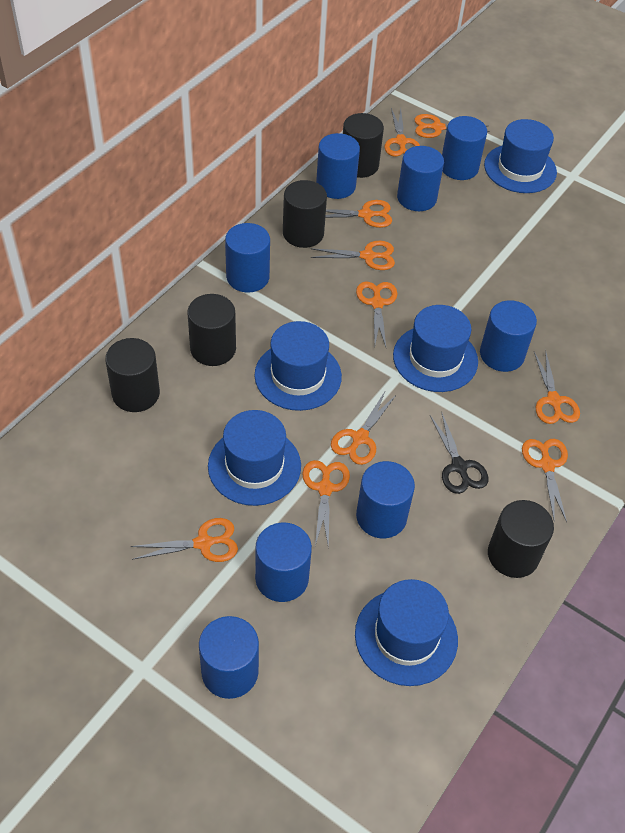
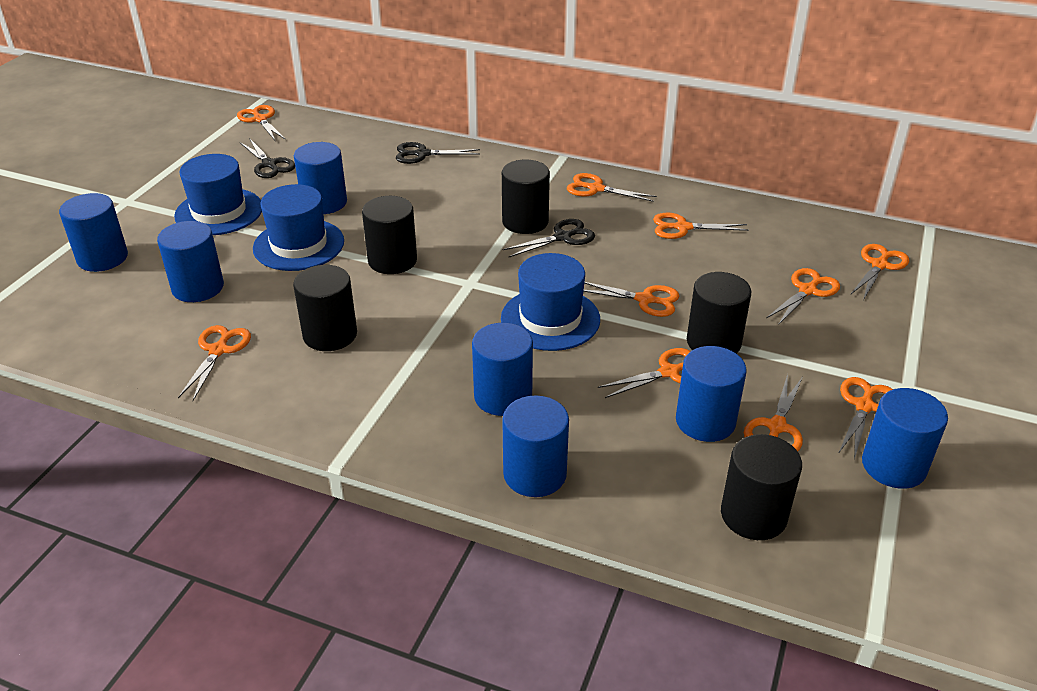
black scissors: [430,411,488,494] = 1 -> [240,138,295,178] [396,142,480,164] [503,219,595,257] = 3
blue cylinder: [199,616,259,699] [225,223,270,293] [255,522,312,602] [316,133,360,199] [356,461,415,538] [397,146,444,211] [442,116,487,180] [480,300,537,372] = 8 -> [59,193,128,272] [157,221,224,302] [294,142,347,214] [472,323,533,416] [502,395,569,497] [676,346,747,442] [862,388,948,489] = 7
blue hat: [208,410,301,506] [254,321,342,411] [355,579,458,686] [393,305,478,392] [484,119,557,193] = 5 -> [174,154,262,235] [253,184,344,271] [501,253,600,351] = 3

